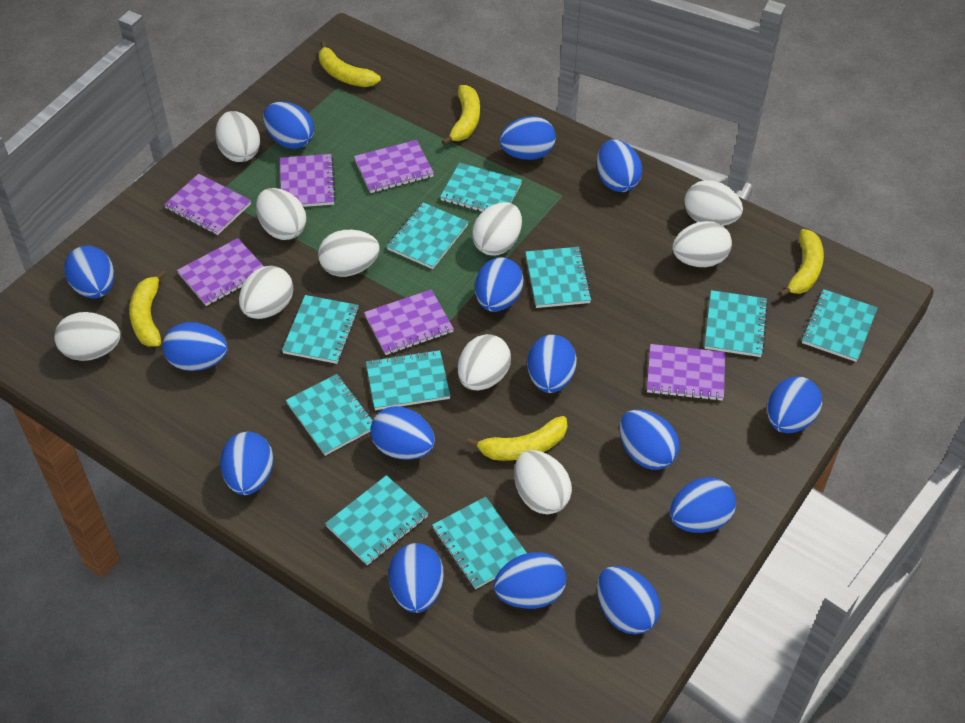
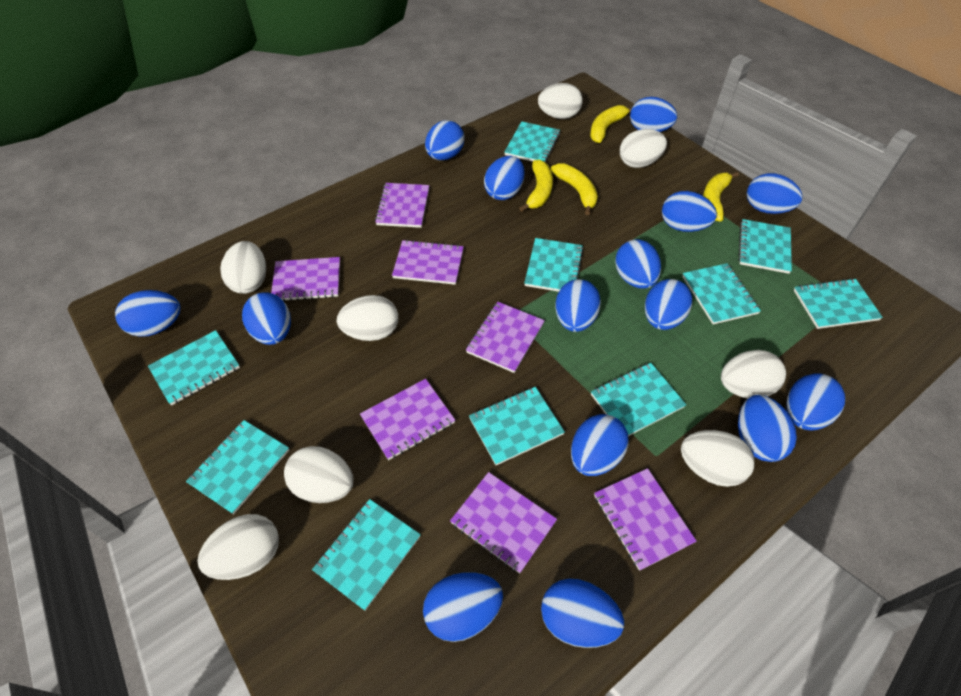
purple notebook: [164,174,251,235] [177,238,264,306] [280,154,336,207] [354,140,434,193] [364,290,454,355] [647,344,725,401] = 6 -> [271,257,340,301] [360,379,455,460] [375,183,429,228] [392,240,464,285] [450,472,557,573] [466,302,545,373] [594,468,696,571] = 7
white egg: [54,312,121,361] [215,111,260,162] [239,266,293,319] [256,188,306,240] [318,230,380,277] [458,334,511,390] [472,202,522,256] [514,450,572,514] [672,221,732,267] [684,180,743,226] = 10 -> [197,514,279,580] [220,241,266,294] [284,446,353,503] [337,295,398,341] [538,83,583,119] [620,129,667,168] [681,430,754,487] [721,350,786,398] = 8
yellow banana: [129,270,166,347] [319,41,381,87] [442,85,480,145] [466,416,567,461] [779,229,824,297] = 5 -> [519,160,553,212] [551,163,598,215] [590,105,632,143] [703,172,739,222] = 4

